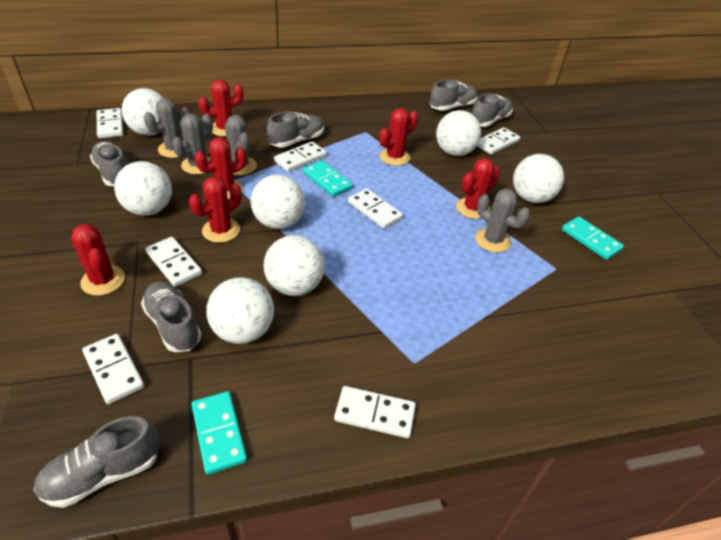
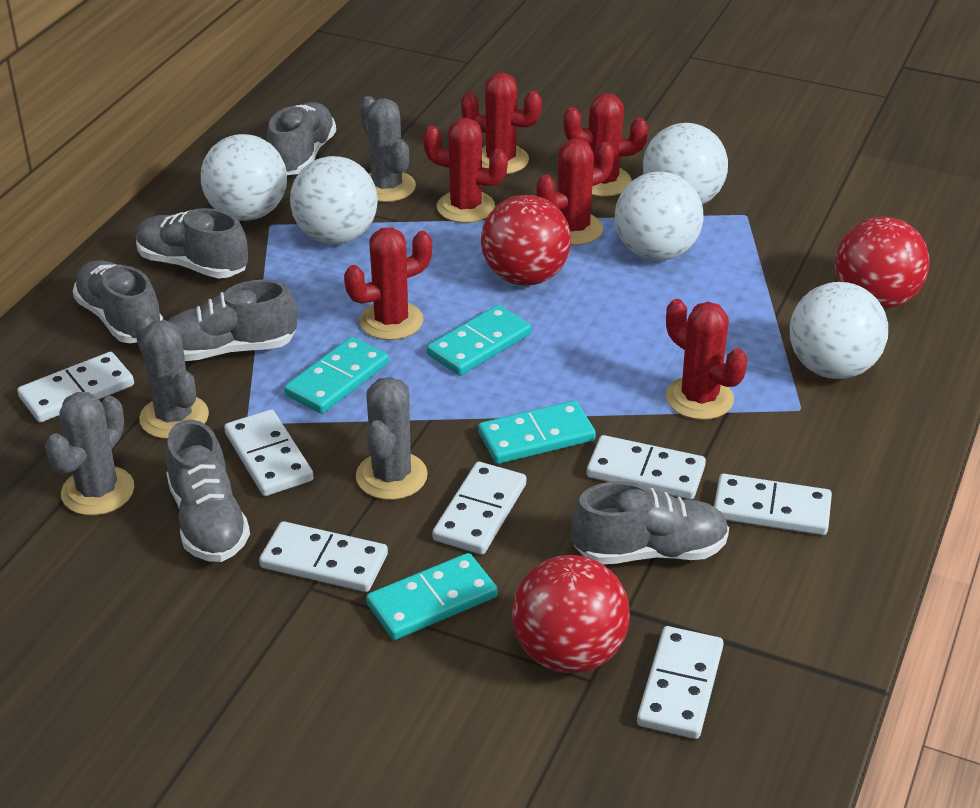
red ball: none = 0 -> [481,195,571,286] [512,555,630,674] [835,217,930,309] = 3
turquoise domino: [191,391,247,475] [303,160,353,197] [562,216,624,260] = 3 -> [284,337,389,414] [366,553,498,640] [427,305,531,376] [478,401,596,464] = 4
white ball: [114,161,172,216] [122,88,164,135] [206,277,274,344] [251,175,305,229] [264,235,325,296] [436,110,481,156] [513,154,564,203] = 7 -> [201,134,287,221] [290,156,378,244] [615,172,704,261] [643,123,728,204] [790,282,888,379] = 5

